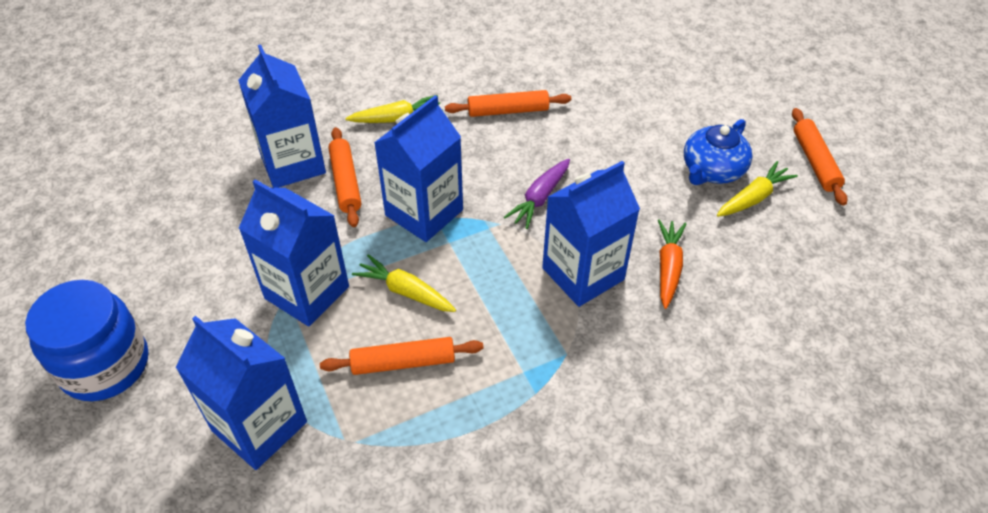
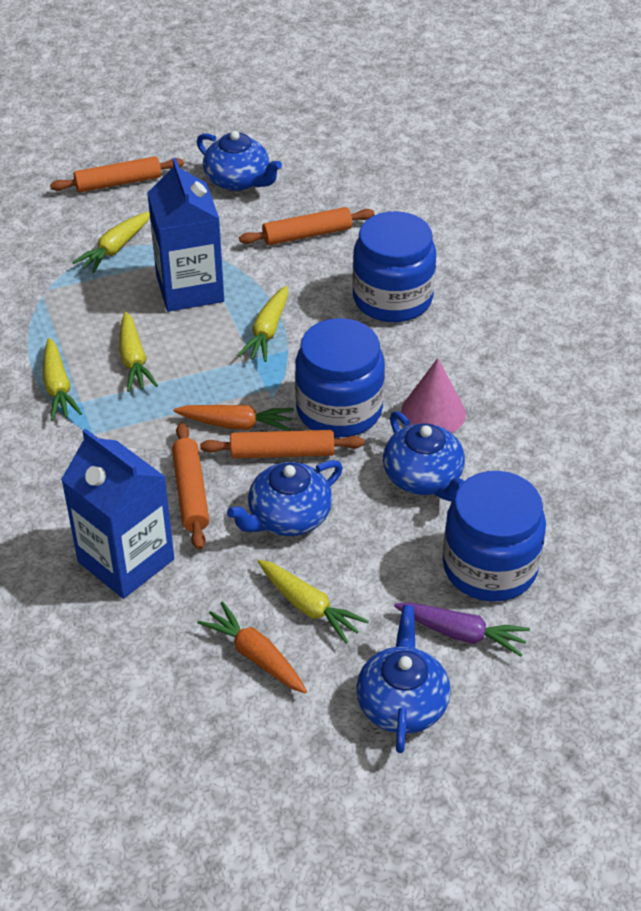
blue carton: [175,316,307,470] [238,44,326,188] [239,179,349,327] [374,95,463,242] [542,161,640,307] = 5 -> [61,429,174,599] [147,158,224,312] = 2
blue jar: [25,280,148,401] = 1 -> [295,318,385,437] [353,211,436,322] [443,471,546,602] = 3
blue teapot: [684,119,752,185] = 1 -> [197,131,282,191] [227,460,343,536] [356,605,451,753] [383,411,465,501] = 4
orange carrot: [658,219,686,309] = 1 -> [174,405,294,431] [197,602,307,693] = 2
pink cone: none = 0 -> [401,358,466,433] = 1
yellow carrot: [345,95,443,123] [352,254,456,312] [717,161,798,217] = 3 -> [43,338,82,421] [72,212,150,273] [119,312,158,392] [237,286,288,362] [258,560,369,643] = 5

